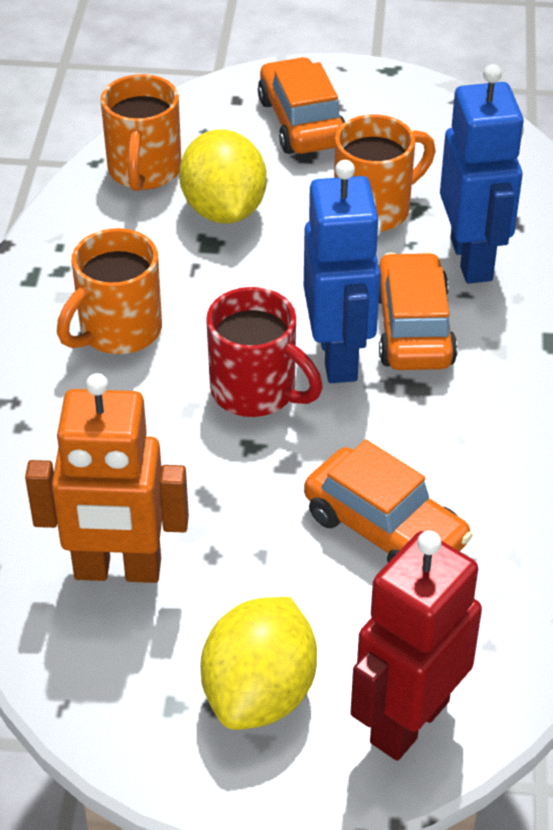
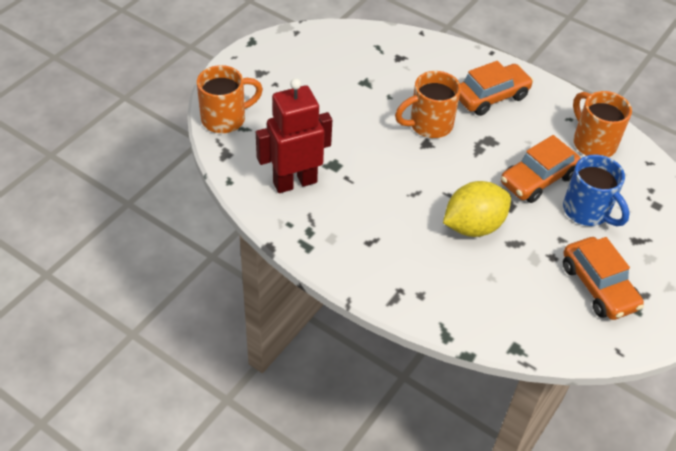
blue mug: none = 0 -> [563,155,630,226] = 1
blue robot: [304,160,381,383] [440,64,524,284] = 2 -> none = 0
orange robot: [25,373,189,583] = 1 -> none = 0
red mug: [206,287,323,417] = 1 -> none = 0
yellow lemon: [179,129,267,224] [200,597,317,730] = 2 -> [443,181,511,237] = 1

